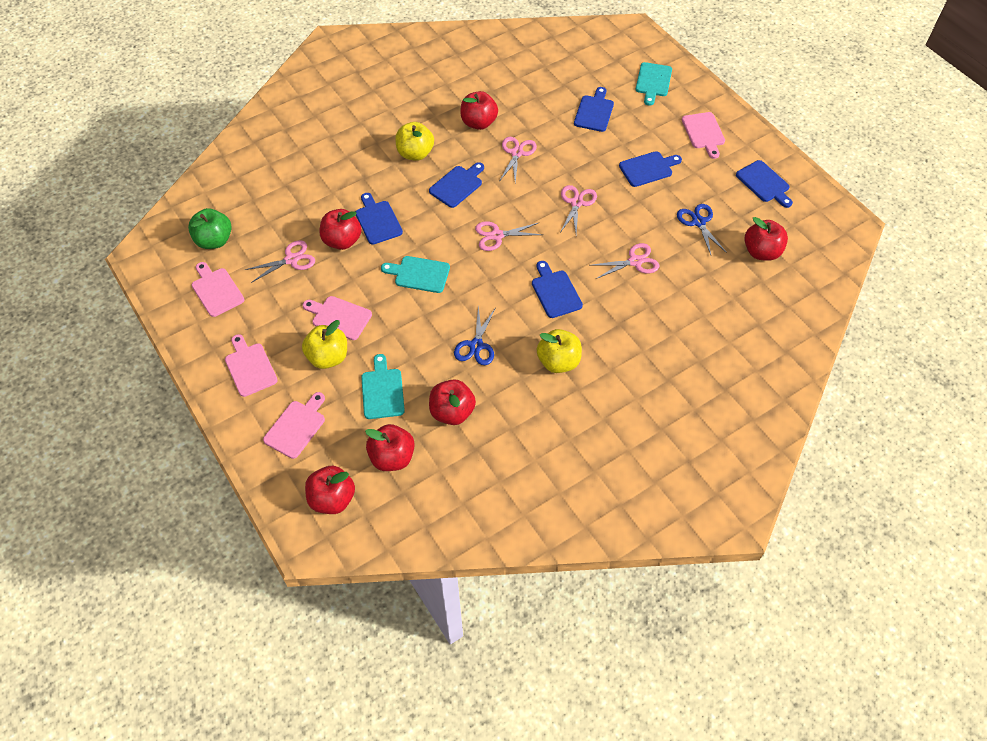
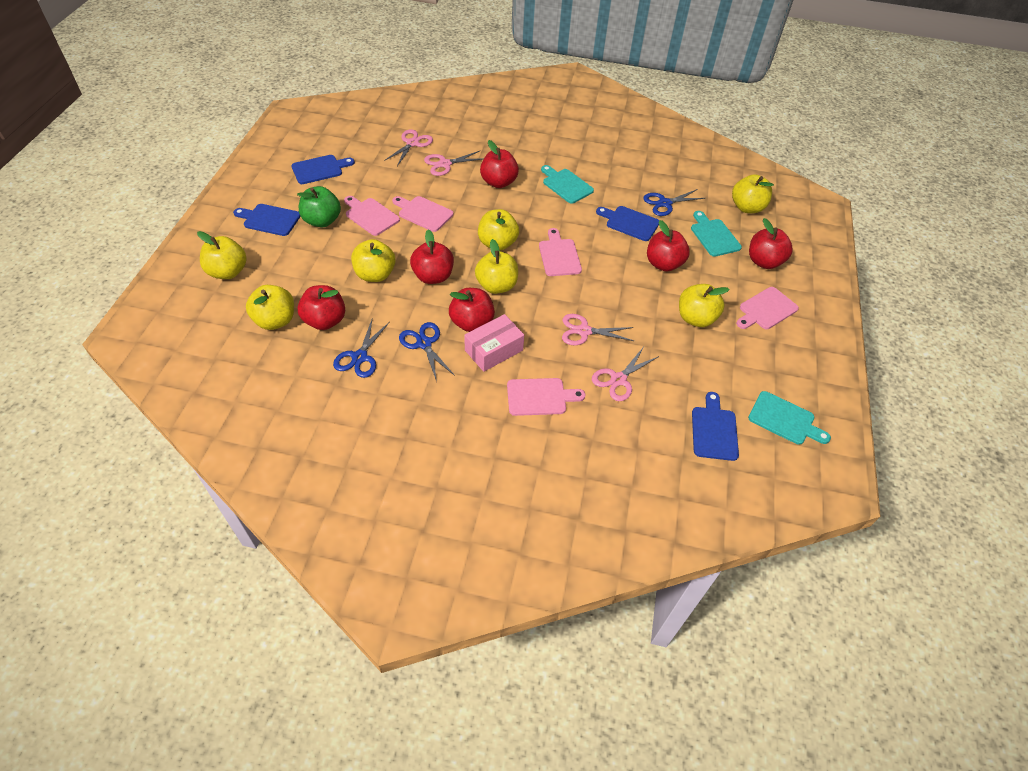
blue cutting board: [356,193,403,244] [429,162,484,208] [532,261,583,318] [574,87,614,132] [619,151,682,187] [736,160,793,208] = 6 -> [233,204,301,236] [291,155,355,184] [596,206,659,241] [692,392,739,461] = 4
blue scissors: [454,306,495,365] [677,204,727,255] = 2 -> [333,320,390,378] [399,322,455,381] [643,189,706,216] = 3
pink box: none = 0 -> [464,314,524,372] = 1
pink scissors: [245,240,315,283] [475,221,543,251] [500,137,537,183] [560,185,597,234] [592,243,659,279] = 5 -> [384,129,433,166] [424,151,483,176] [562,314,634,345] [592,348,659,401] = 4
yellow apple: [302,320,347,369] [395,122,434,161] [537,329,582,373] = 3 -> [197,231,247,279] [246,285,294,330] [351,239,395,282] [475,239,518,294] [478,209,519,250] [679,284,730,327] [732,174,774,213] = 7

